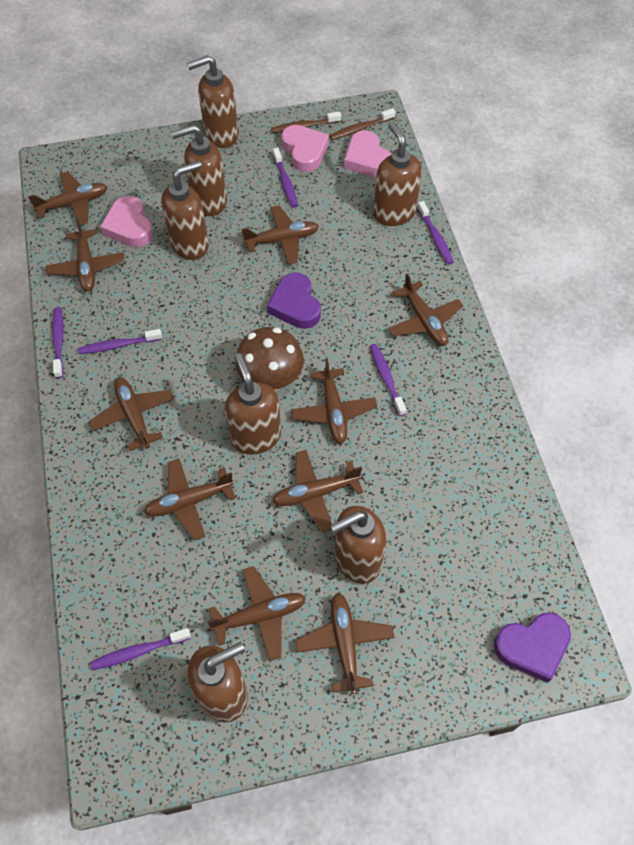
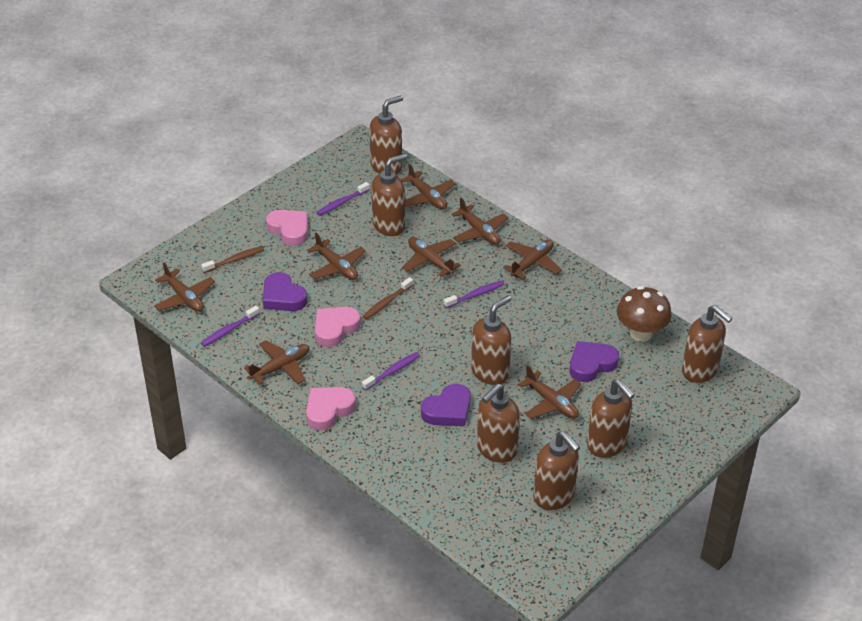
brown plane: [28,171,107,225] [46,218,125,292] [89,377,174,451] [144,459,236,541] [207,566,306,661] [241,205,319,265] [272,450,363,532] [291,358,377,444] [295,593,394,694] [388,273,463,346] = 10 -> [154,263,215,312] [244,340,310,385] [307,233,366,280] [401,164,456,209] [402,237,461,277] [451,198,508,245] [503,239,562,279] [518,365,581,419] = 8
purple heart: [267,272,321,329] [494,613,571,683] = 2 -> [263,272,307,311] [421,384,471,426] [570,341,619,382] = 3
purple toothbrush: [52,307,64,378] [78,329,162,354] [90,628,191,670] [273,148,298,208] [370,344,406,416] [417,201,454,265] = 6 -> [201,306,260,347] [316,182,370,216] [362,352,420,391] [444,281,505,308] = 4

